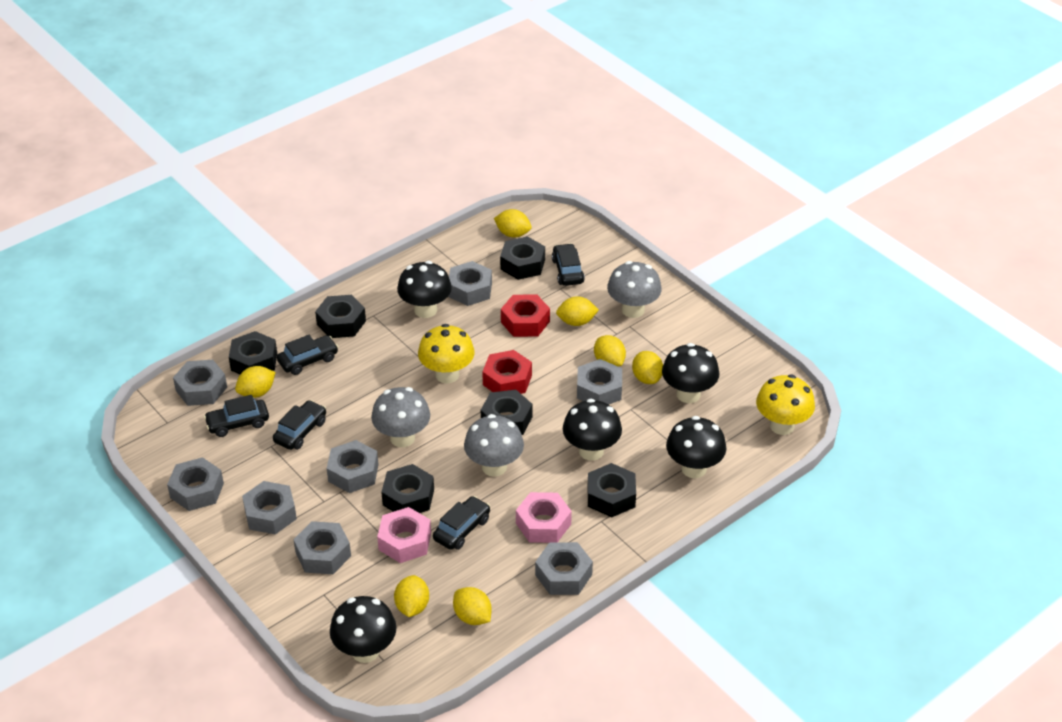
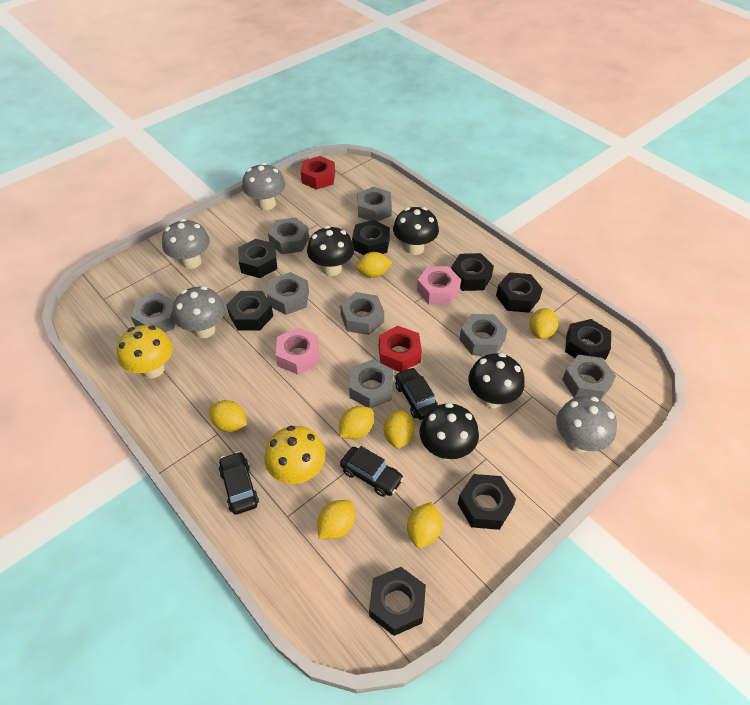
black car: [204,395,269,437] [273,400,326,450] [277,335,338,375] [433,496,490,550] [552,243,585,286] = 5 -> [219,451,259,515] [340,446,404,497] [395,367,438,420] = 3
black mushroom: [330,596,397,663] [397,261,452,318] [563,399,622,461] [662,343,719,403] [666,416,726,478] = 5 -> [307,226,354,276] [393,207,439,255] [419,403,479,460] [468,353,525,408] = 4
black nut: [229,331,277,374] [315,295,366,338] [381,464,434,513] [481,390,532,435] [500,236,545,280] [588,463,636,517] = 6 -> [226,291,273,331] [238,239,277,278] [352,220,390,255] [369,567,426,636] [451,253,494,291] [458,474,516,530] [496,272,543,313] [565,319,611,360] = 8
grey mushroom: [371,387,430,447] [464,414,524,477] [607,261,662,318] = 3 -> [162,219,210,269] [173,286,225,338] [242,163,285,210] [556,396,617,453] = 4

